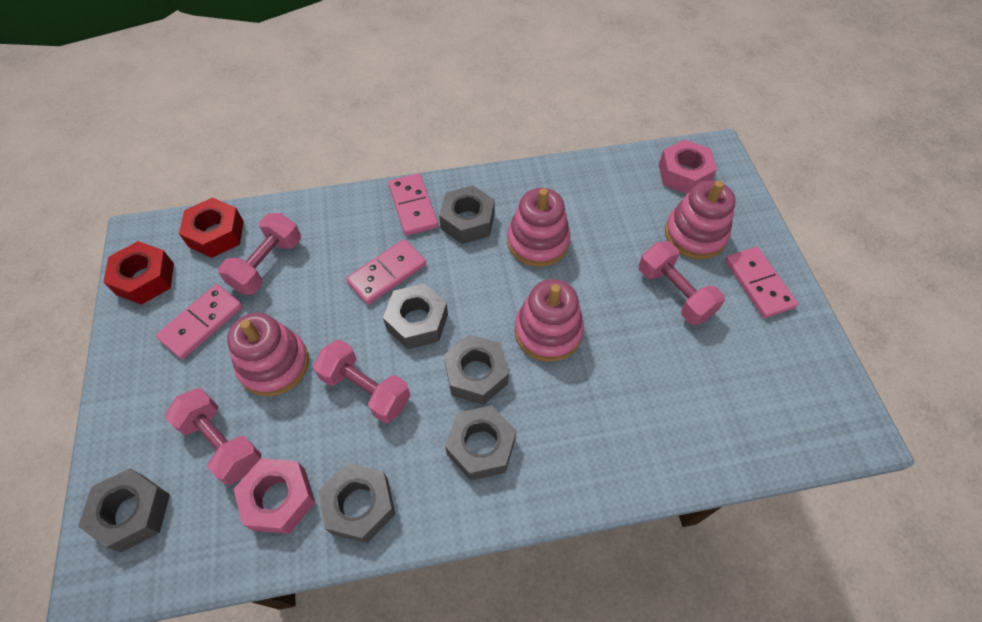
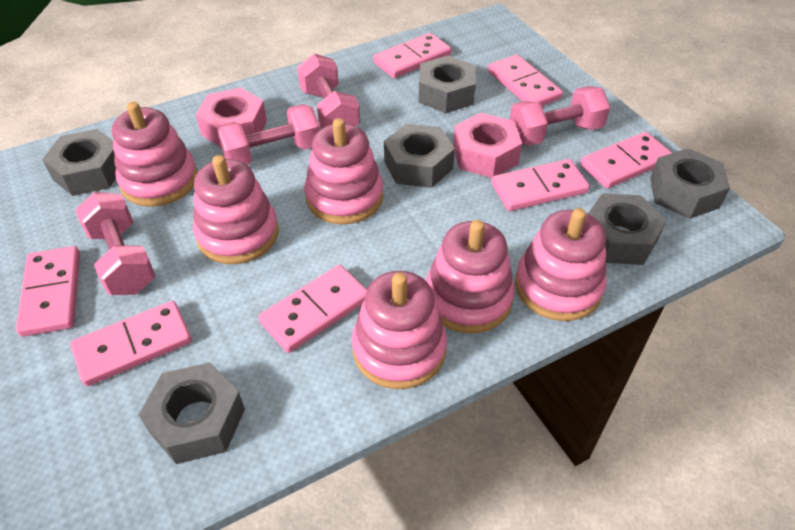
pink domino: [156,284,243,359] [346,239,426,305] [388,173,438,236] [725,247,798,318] = 4 -> [16,246,80,337] [70,301,192,386] [258,265,367,353] [373,33,451,78] [488,55,563,106] [491,159,590,211] [580,132,672,188] = 7
pink stacking toy: [227,313,309,396] [507,188,570,267] [515,279,584,362] [665,180,736,259] = 4 -> [112,102,197,207] [193,155,278,264] [304,118,383,224] [352,271,447,389] [426,220,515,333] [515,208,607,321] = 6
red nut: [103,241,174,305] [179,197,244,258] = 2 -> none = 0

